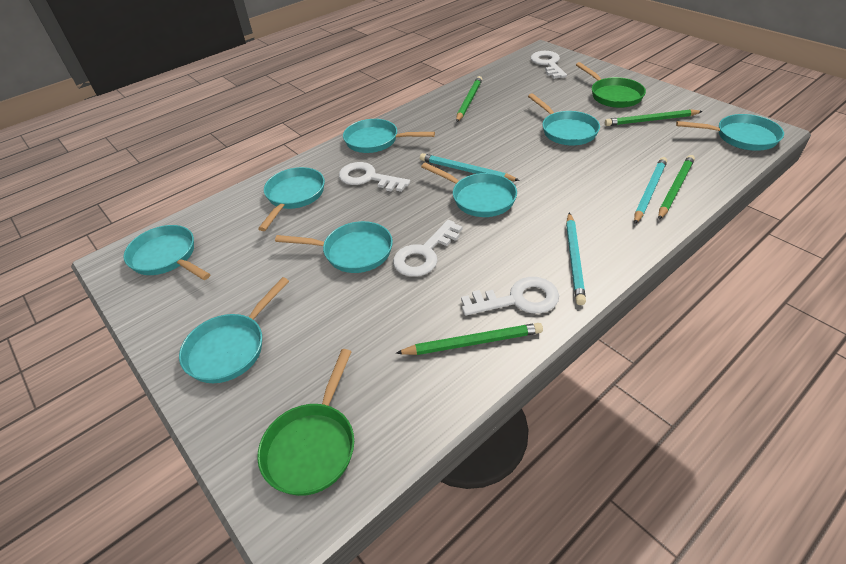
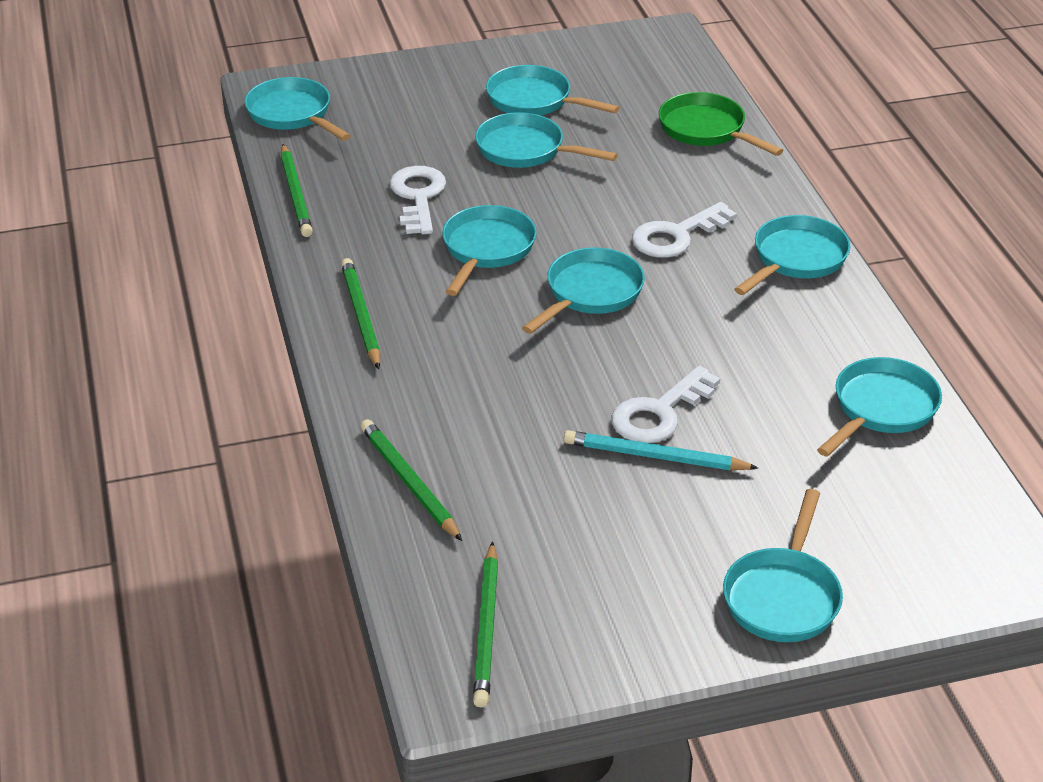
green pan: [257,349,354,496] [576,62,646,108] = 2 -> [659,92,784,156] = 1
turquoise pencil: [420,153,520,181] [566,213,586,305] [634,157,667,224] = 3 -> [564,430,758,470] = 1
white key: [339,162,410,192] [393,220,463,277] [461,277,559,316] [531,51,567,79] = 4 -> [390,166,446,234] [611,366,720,443] [632,202,737,258] = 3

